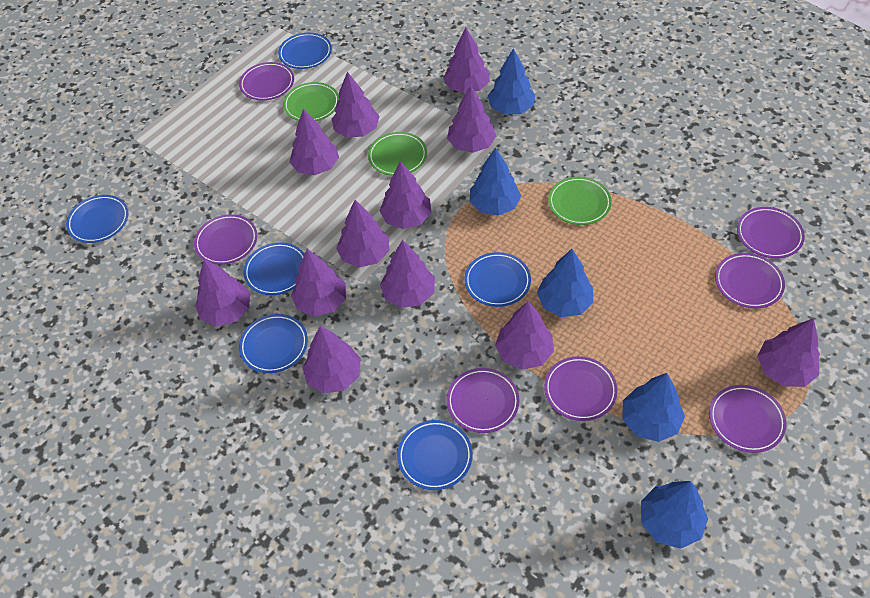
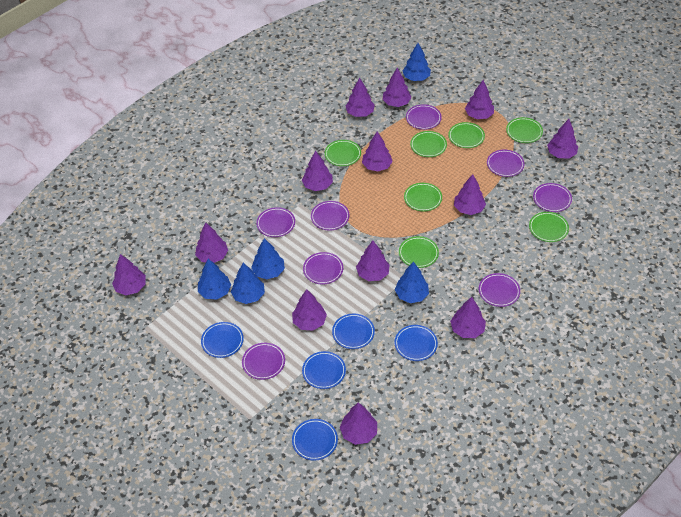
blue plate: [66,195,129,243] [239,314,308,373] [243,242,305,295] [278,33,332,69] [397,420,473,490] [464,252,531,307] = 6 -> [201,322,244,358] [292,419,338,461] [302,351,346,389] [332,314,375,349] [395,325,438,361] = 5
green plate: [283,82,339,121] [368,132,427,176] [548,177,612,225] = 3 -> [325,140,361,166] [399,236,439,268] [404,183,442,212] [410,131,447,157] [448,122,485,148] [506,117,543,143] [529,212,569,242] = 7
purple plate: [194,214,257,265] [239,62,294,101] [447,368,520,433] [544,356,618,421] [709,385,787,453] [715,253,785,308] [737,207,805,258] = 7 -> [242,343,285,380] [256,207,295,237] [303,252,343,284] [311,201,349,231] [406,104,442,130] [479,273,520,307] [487,150,524,177] [533,183,572,212] = 8
purple tree: [195,259,250,326] [289,109,339,175] [291,249,346,317] [302,326,361,393] [332,72,379,137] [336,200,390,268] [380,161,432,229] [380,240,435,308] [443,28,490,93] [447,86,496,153] [495,301,554,370] [757,318,820,387] = 12 -> [112,254,146,295] [195,223,228,263] [292,289,327,331] [302,151,333,191] [340,403,377,445] [346,78,375,117] [356,240,390,281] [362,132,393,171] [382,68,412,107] [450,297,486,338] [454,174,486,215] [465,80,494,119] [547,119,578,159] = 13

